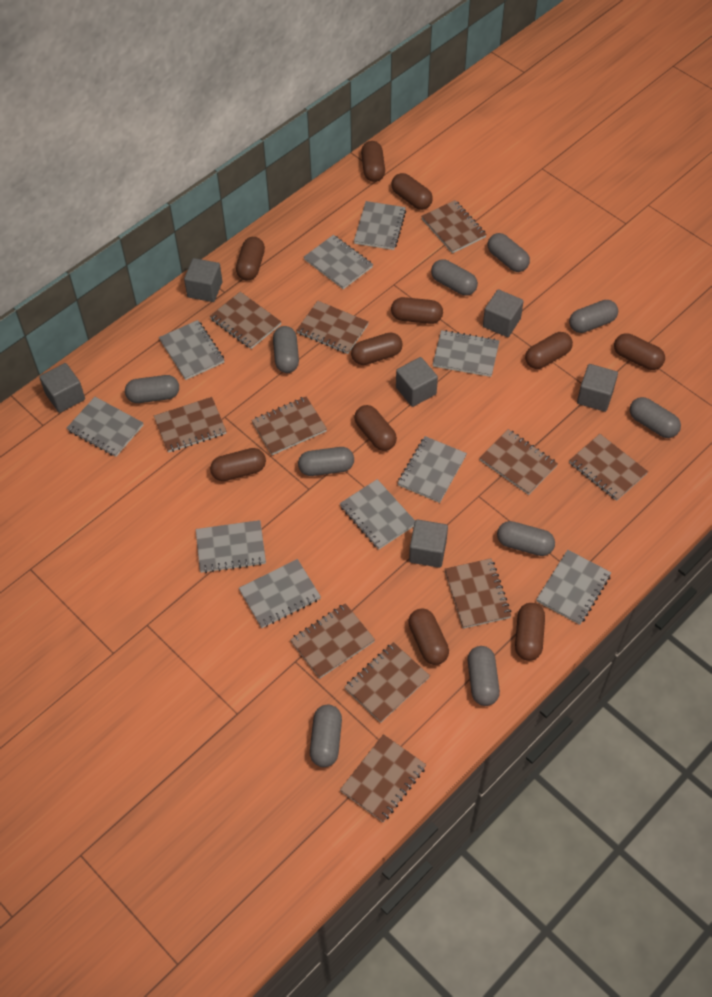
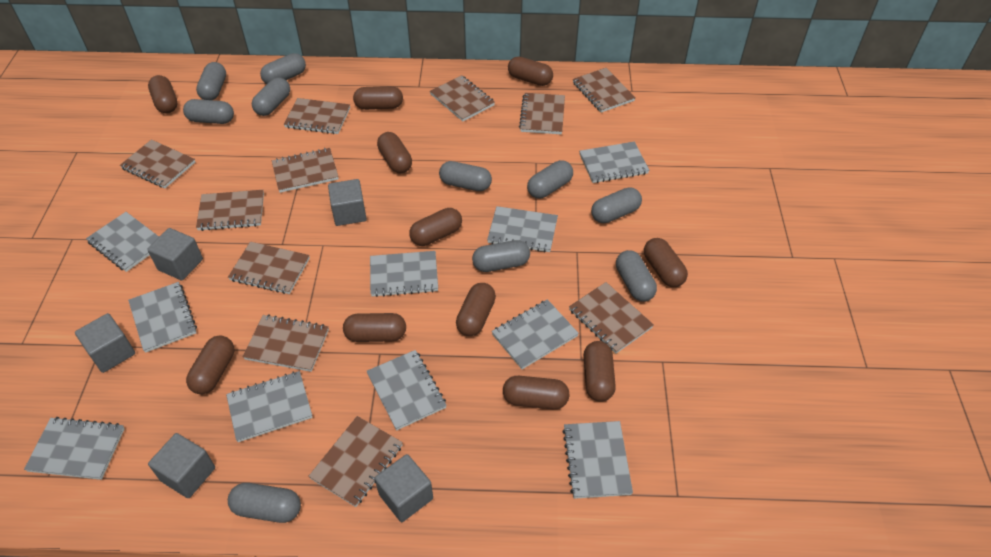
grey cube: [39,363,85,413] [184,258,222,302] [396,357,438,407] [409,519,448,568] [483,289,524,337] [577,364,618,412] = 6 -> [75,313,135,373] [147,228,203,280] [148,433,215,498] [328,179,367,226] [375,454,433,522] = 5

